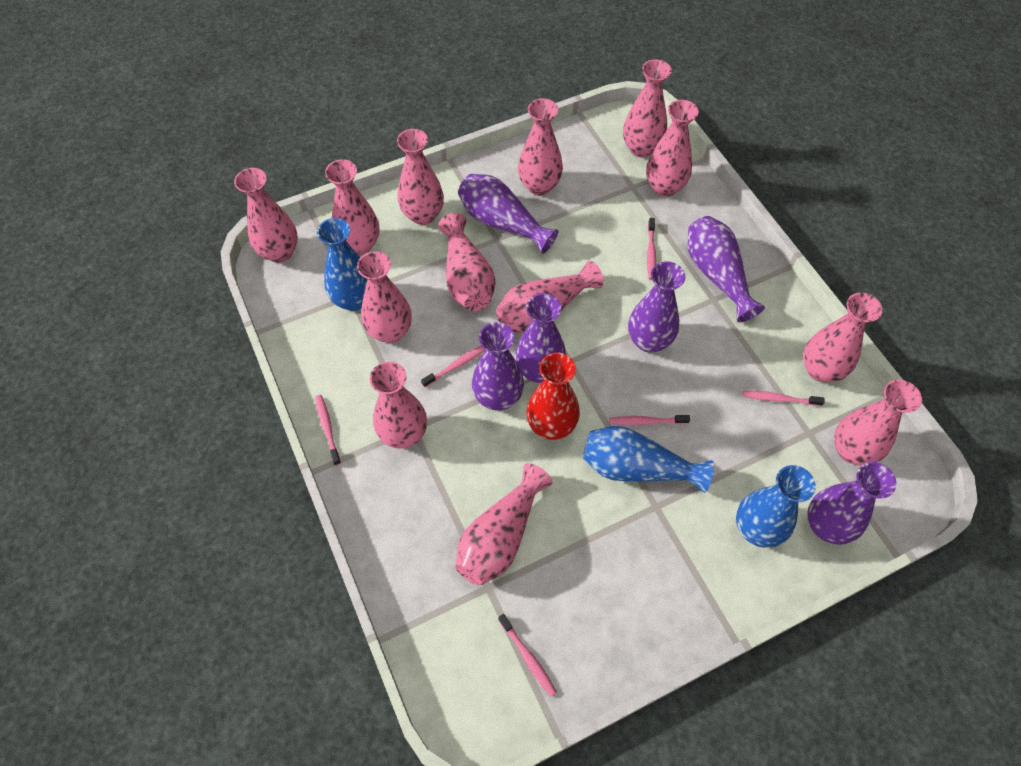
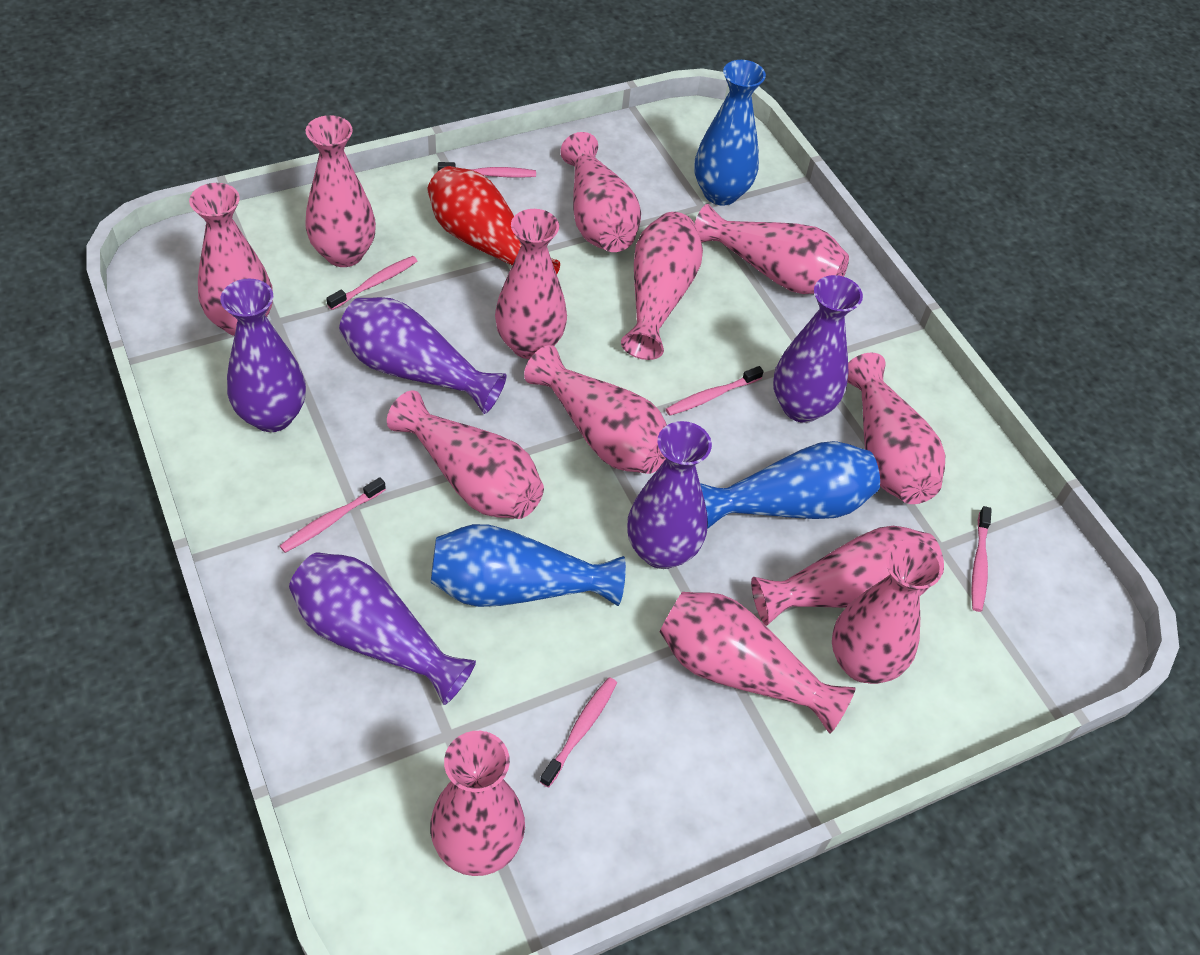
purple vase: [458,174,559,254] [472,322,524,411] [515,293,566,383] [628,261,685,353] [687,216,765,322] [807,462,897,545] = 6 -> [220,279,306,432] [289,552,476,705] [339,297,506,414] [627,421,712,569] [773,275,863,423] = 5

